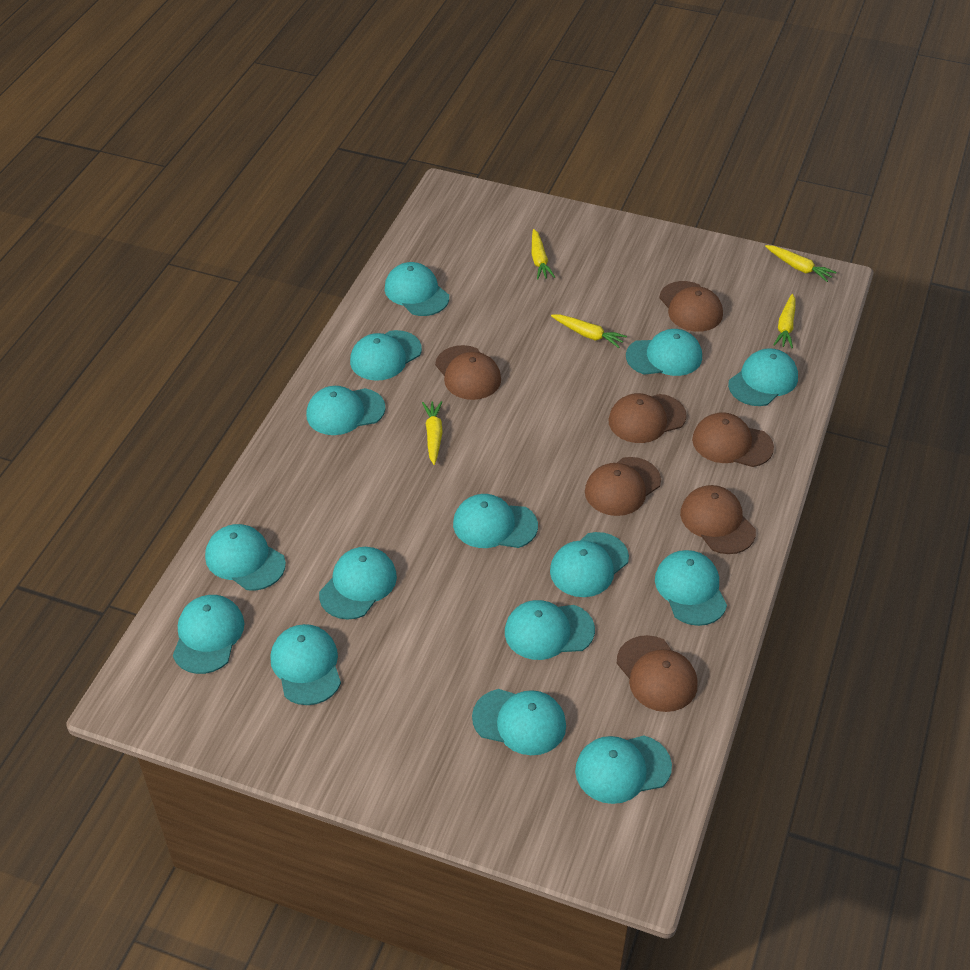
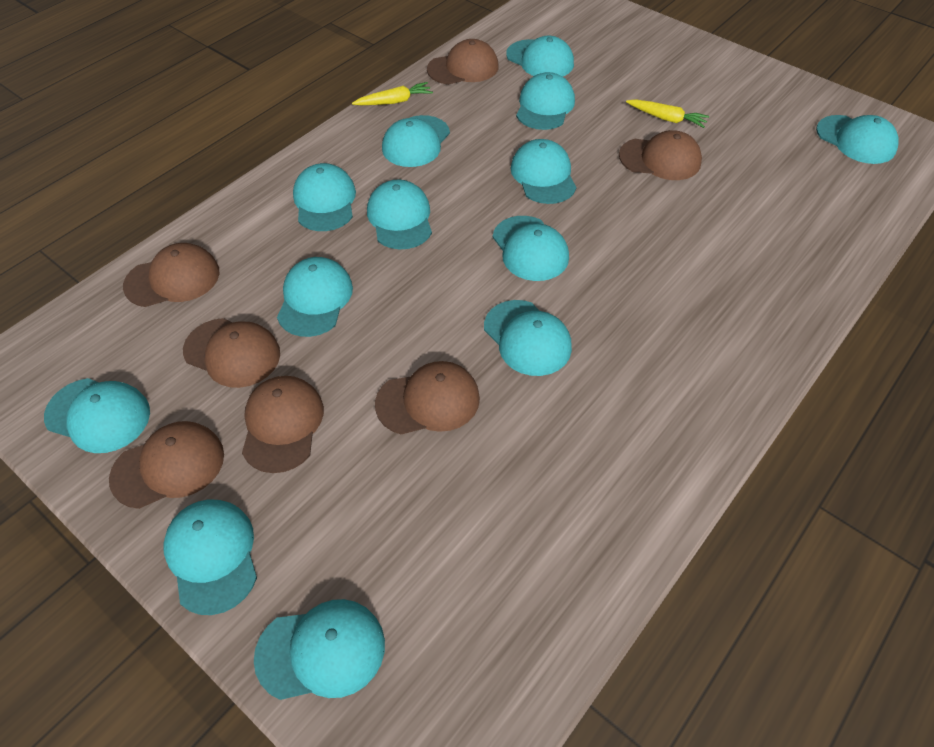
turquoise cap: [173,595,245,674] [205,524,286,591] [270,624,341,705] [306,386,386,435] [319,547,397,620] [350,330,422,381] [385,262,449,316] [453,494,538,548] [472,689,566,755] [505,600,595,660] [550,532,629,597] [575,736,672,804] [626,329,702,376] [655,550,727,626] [728,348,798,406] = 15 -> [44,378,150,453] [164,500,257,615] [254,599,385,700] [277,257,353,337] [293,163,356,231] [367,180,432,249] [382,115,450,167] [484,300,572,376] [493,216,569,281] [506,36,574,76] [510,139,577,204] [516,72,575,130] [816,115,899,164] = 13
yellow carrot: [422,401,443,465] [532,229,555,280] [551,315,627,348] [765,245,836,282] [774,294,796,348] = 5 -> [352,82,433,105] [626,99,709,128] = 2

